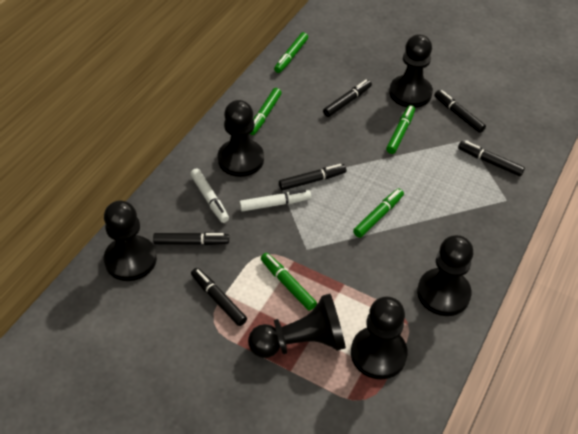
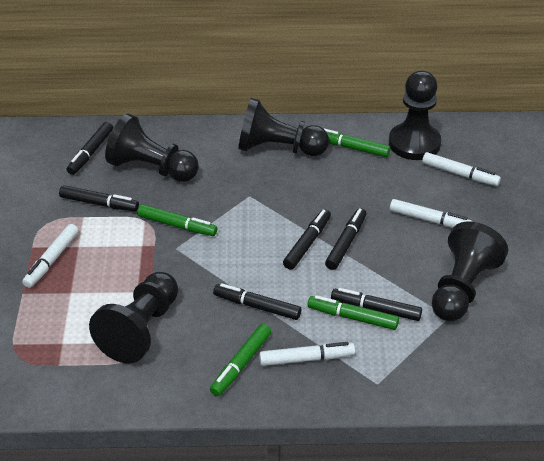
black pawn: [104,201,157,281] [218,100,264,177] [248,294,346,358] [351,297,408,379] [389,34,433,108] [417,235,473,316] = 6 -> [89,272,178,364] [105,113,199,182] [239,98,329,156] [389,71,441,160] [432,222,508,321] = 5
green marker: [250,88,282,135] [261,253,317,311] [274,32,308,73] [353,188,404,238] [386,105,415,154] = 5 -> [137,204,217,236] [210,324,271,396] [308,295,399,330] [323,128,390,157] = 4
white marker: [190,169,229,223] [239,190,311,212] = 2 -> [22,224,78,288] [259,342,355,366] [390,199,473,228] [422,152,501,186] = 4

